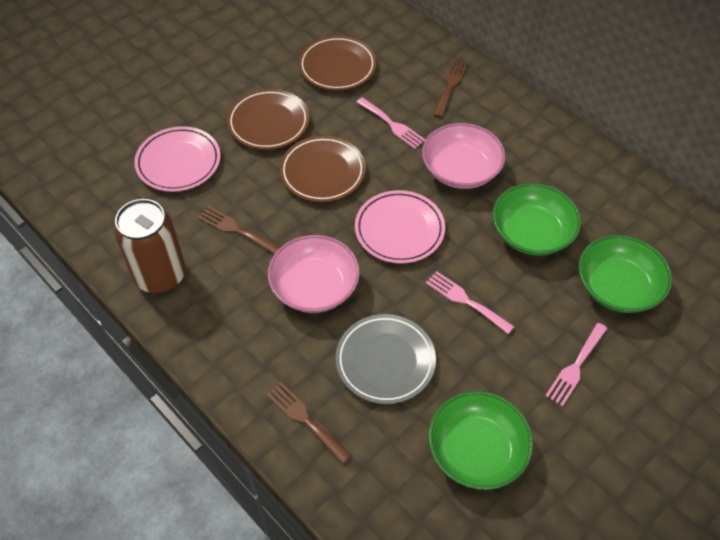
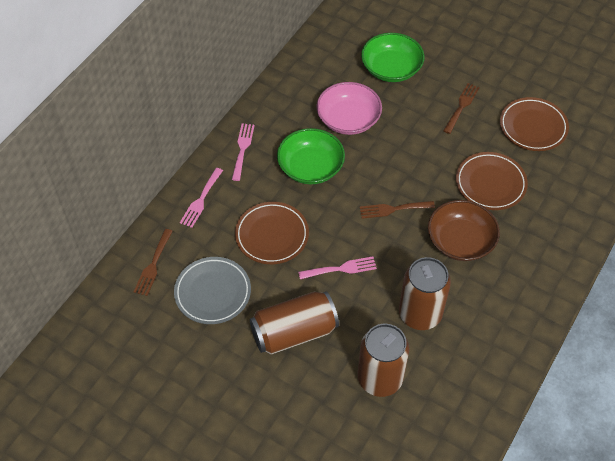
brown bowl: none = 0 -> [428,200,500,261] = 1
brown can: [114,199,186,293] = 1 -> [250,291,339,355] [358,324,409,397] [399,257,451,330] = 3
green bowl: [428,391,533,490] [492,183,581,256] [578,235,672,313] = 3 -> [277,128,345,184] [361,33,425,82] = 2
pink bowl: [268,235,360,313] [422,123,505,189] = 2 -> [317,82,382,135] = 1
pink plate: [134,126,221,192] [355,190,445,264] = 2 -> none = 0

